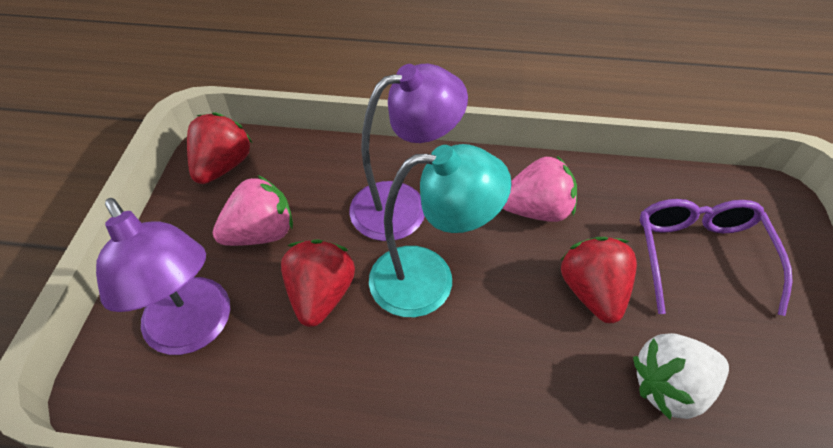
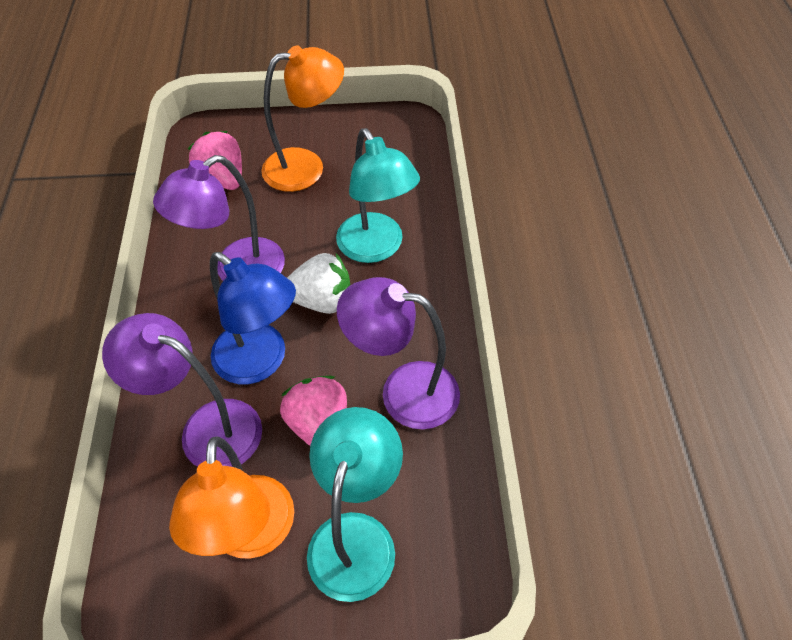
blue lamp: none = 0 -> [210,252,296,384] = 1
orange lamp: none = 0 -> [169,437,294,559] [261,45,344,192] = 2
purple glasses: [640,199,793,316] = 1 -> none = 0
purple lamp: [96,198,230,355] [349,64,468,241] = 2 -> [102,313,262,467] [153,155,285,281] [337,277,460,430] = 3
red strawberry: [187,112,252,184] [281,240,355,327] [561,237,637,323] = 3 -> none = 0
turquoise lamp: [369,144,512,317] = 1 -> [307,407,403,602] [336,128,420,263] = 2

